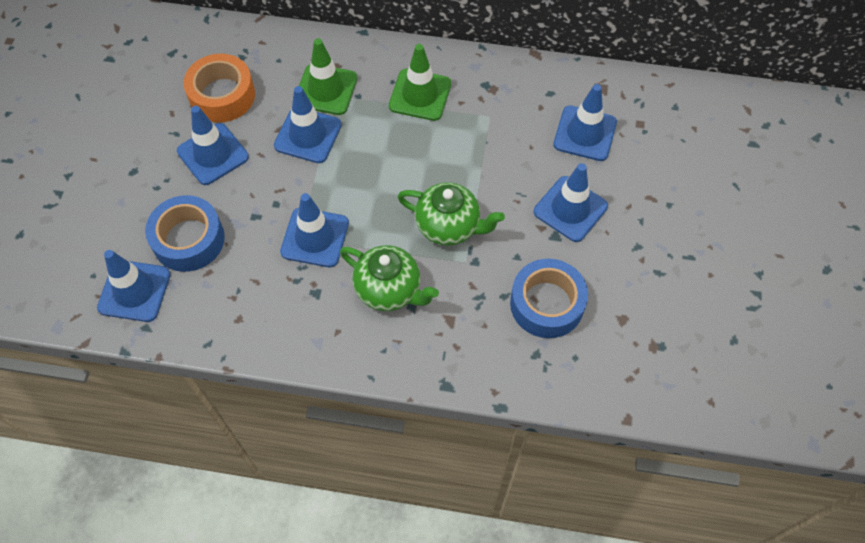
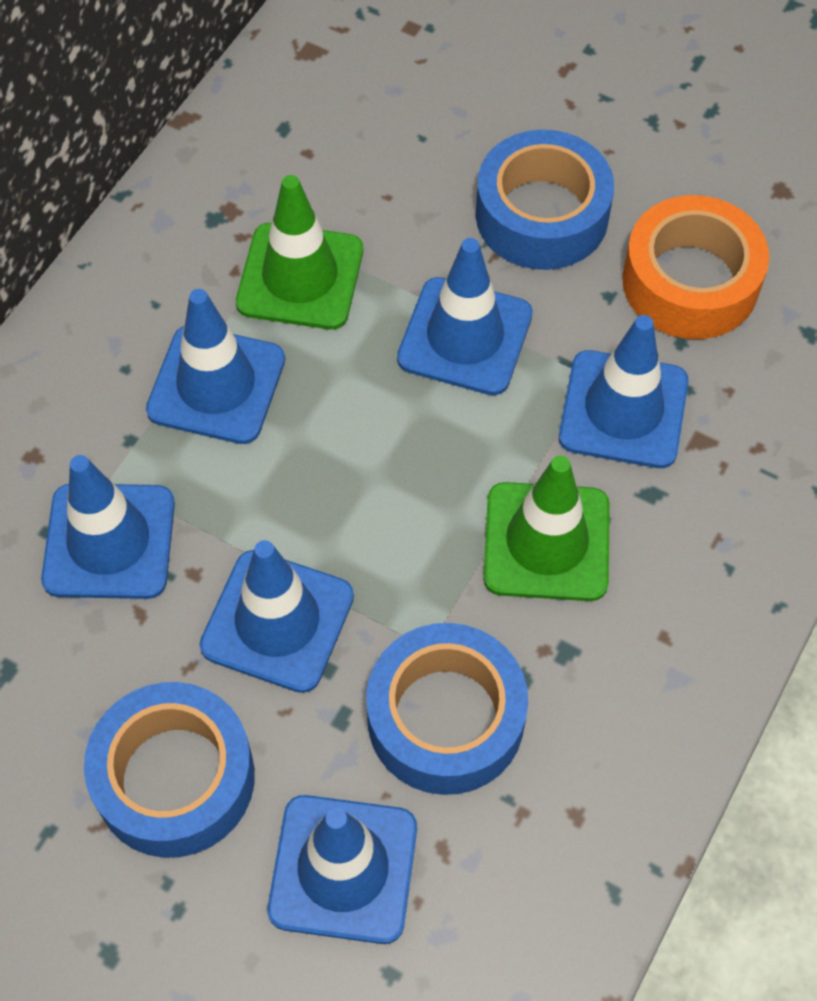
blue tape: [145,195,225,272] [510,259,588,338] = 2 -> [84,682,255,858] [366,623,528,795] [476,130,614,270] = 3
green teapot: [340,245,439,311] [398,182,505,246] = 2 -> none = 0

